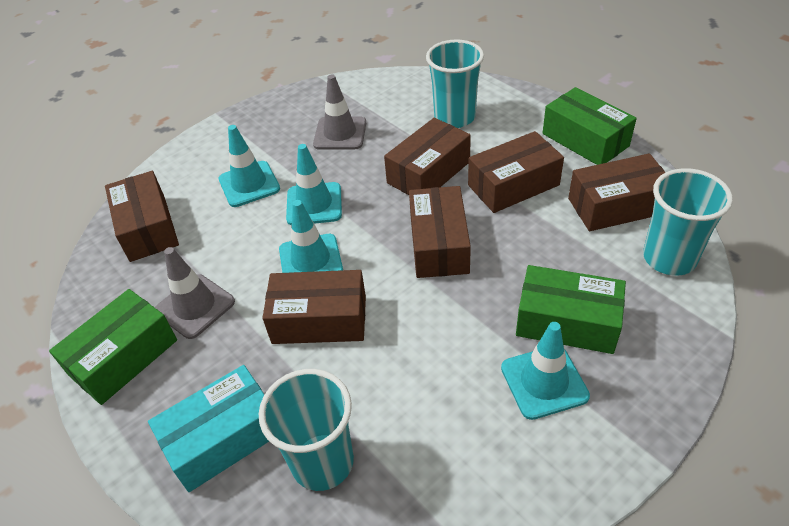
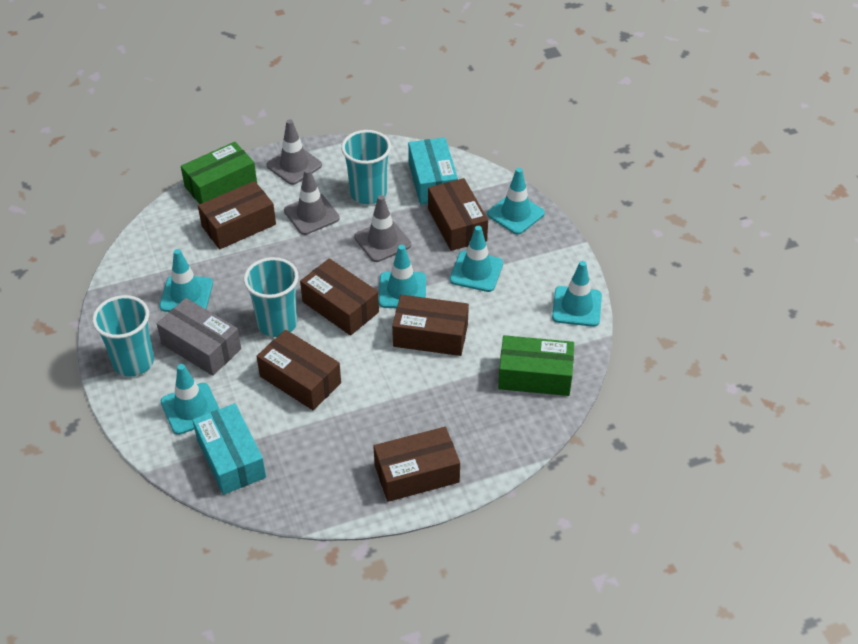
green box: [49,289,177,405] [516,265,626,354] [542,87,637,165] = 3 -> [181,142,257,204] [498,335,574,396] = 2
grey box: none = 0 -> [157,298,241,376] = 1
grey traffic cone: [155,247,235,339] [313,75,366,150] = 2 -> [267,119,322,185] [284,169,340,235] [354,195,411,262] = 3
turquoise box: [148,365,269,492] = 1 -> [193,403,266,495] [408,137,458,205] = 2
turquoise traffic cone: [219,125,280,207] [279,200,343,273] [286,144,342,225] [501,322,590,420] = 4 -> [159,249,213,312] [161,364,219,435] [379,245,426,308] [450,226,503,292] [487,168,545,235] [552,261,602,327] = 6

